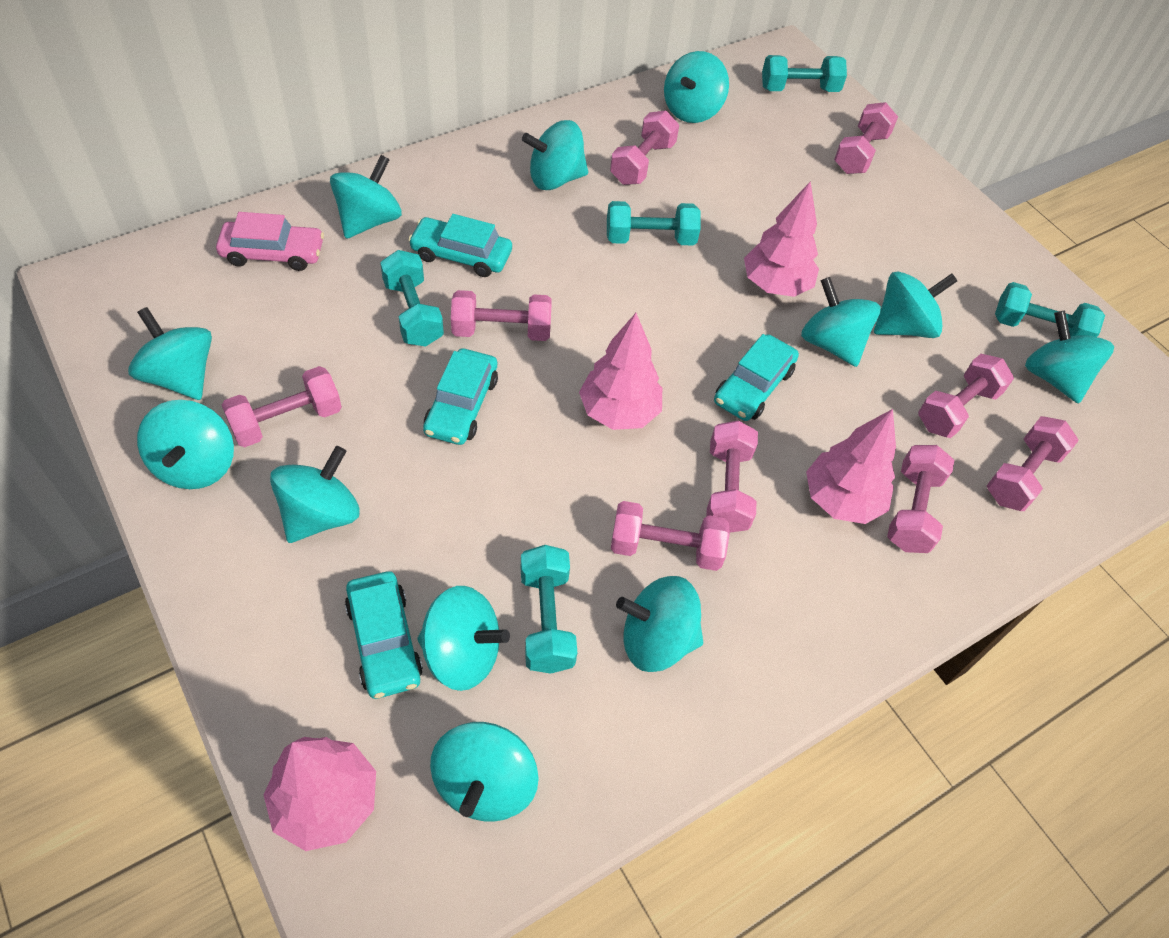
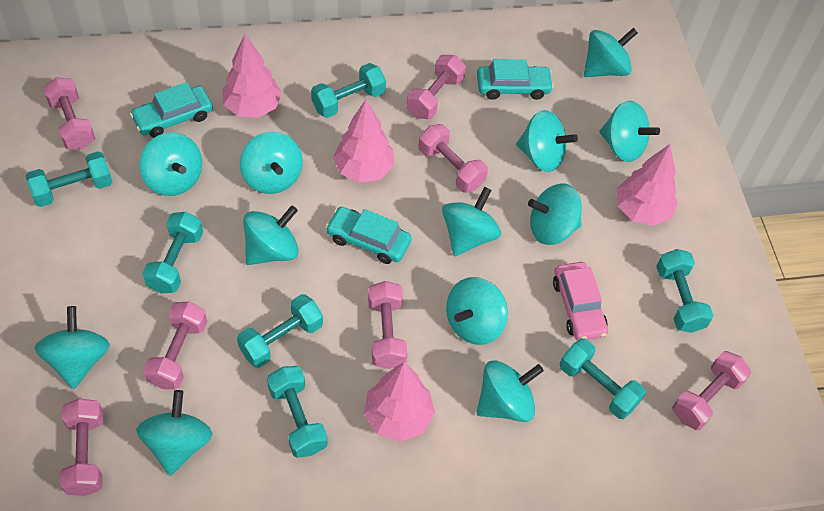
pink dumbbell: [222,366,342,447] [451,290,552,341] [610,110,679,185] [611,501,730,571] [706,421,758,533] [834,102,898,174] [887,445,954,553] [918,354,1014,438] [987,416,1079,511] = 9 -> [43,77,95,150] [59,398,103,496] [143,302,207,389] [368,281,407,369] [406,55,466,119] [419,124,488,193] [672,351,751,430] = 7
turquoise car: [345,571,423,699] [408,214,512,277] [423,348,498,445] [714,334,799,421] = 4 -> [130,82,213,138] [326,207,412,264] [477,59,554,100] = 3
turquoise dumbbell: [380,250,444,347] [521,545,577,674] [607,201,701,246] [762,55,847,92] [995,282,1105,337] = 5 -> [26,151,112,207] [142,212,203,293] [237,294,323,368] [267,366,327,458] [311,63,386,118] [560,339,646,419] [656,249,714,333] = 7

